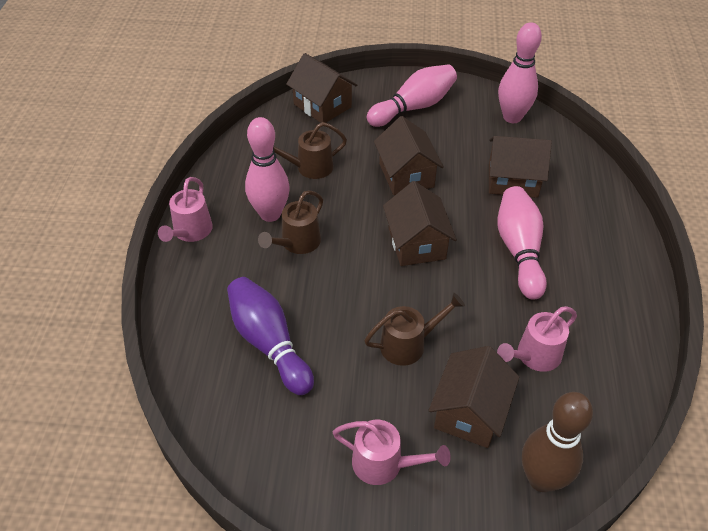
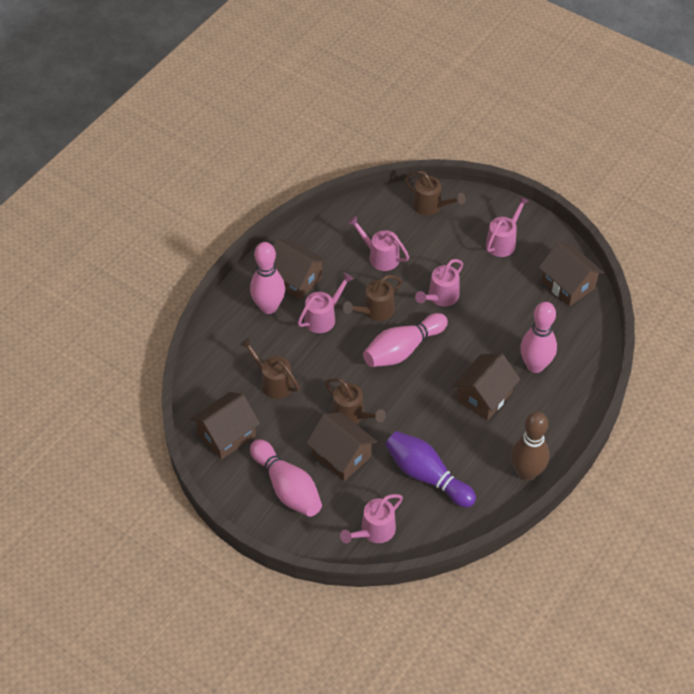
brown watering can: [258,190,323,254] [273,122,347,179] [364,293,465,366] = 3 -> [240,338,300,399] [325,378,386,424] [343,275,402,321] [405,171,466,215] = 4
pink watering can: [158,177,213,242] [333,420,451,485] [497,306,577,372] = 3 -> [298,273,353,333] [340,494,403,543] [347,216,409,271] [415,259,463,306] [486,196,529,257] = 5

